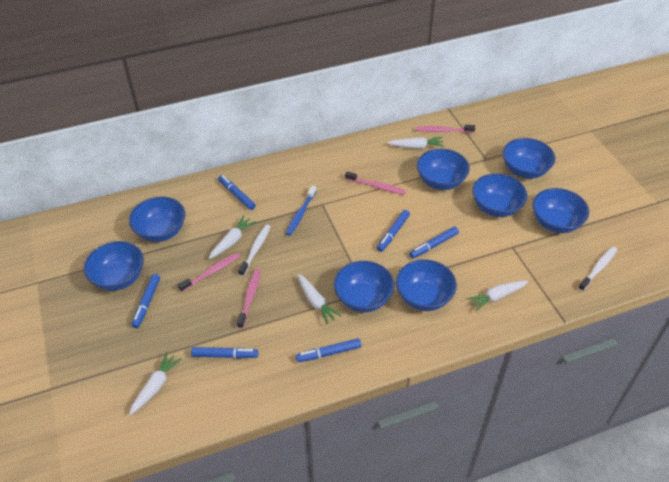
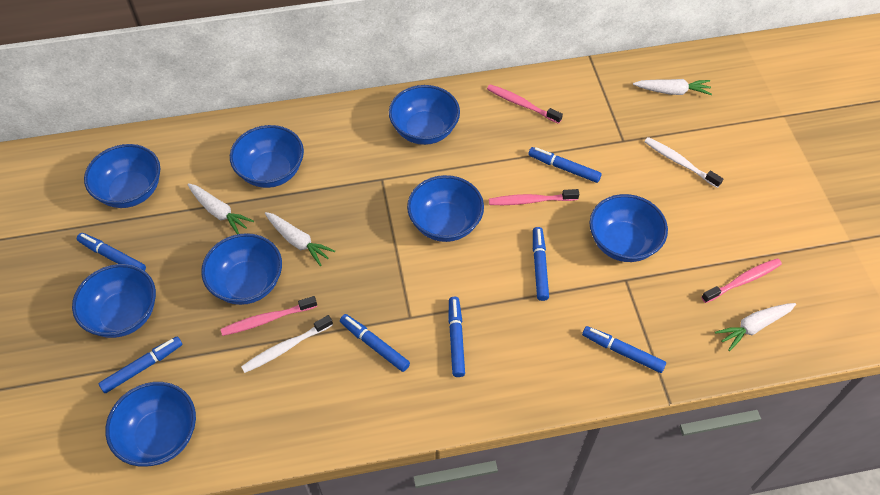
blue marker: [131,274,160,328] [191,347,258,359] [218,175,256,210] [296,338,361,362] [377,210,410,252] [409,226,459,258] = 6 -> [77,233,146,271] [99,337,183,393] [340,314,410,372] [448,297,465,377] [528,147,602,183] [533,227,549,301] [582,326,666,373] = 7
blue toothbrush: [286,186,316,236] = 1 -> none = 0
white carrot: [129,352,182,415] [209,215,256,259] [298,274,341,324] [387,137,444,149] [466,281,529,311] = 5 -> [187,183,254,234] [265,212,335,266] [633,79,712,95] [715,303,796,351] = 4

